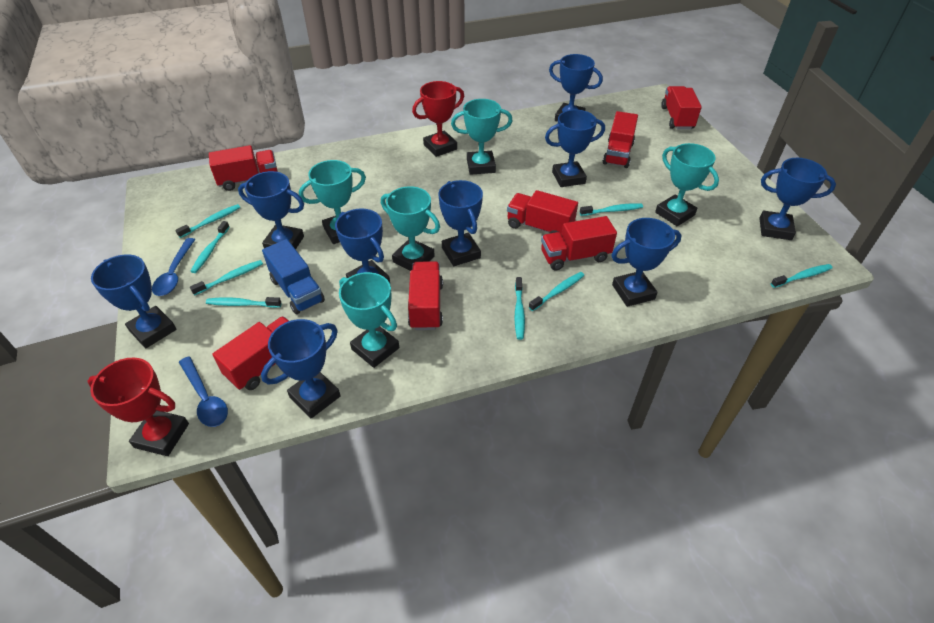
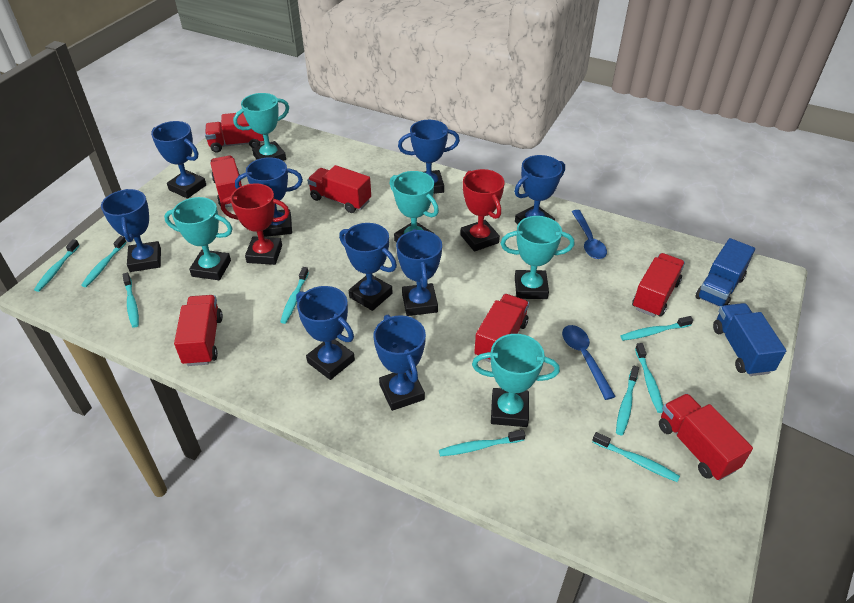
blue truck: [262,239,325,314] = 1 -> [695,238,755,307] [713,303,786,376] = 2
turquoise toothbrush: [175,204,240,238] [190,221,230,273] [190,260,263,295] [206,297,282,308] [515,277,525,340] [529,272,584,311] [580,203,643,216] [771,264,832,288] = 8 -> [34,239,80,292] [81,236,127,287] [122,273,139,328] [280,267,309,324] [439,430,525,457] [592,432,680,482] [616,366,639,435] [620,316,693,341] [635,343,663,413] = 9

